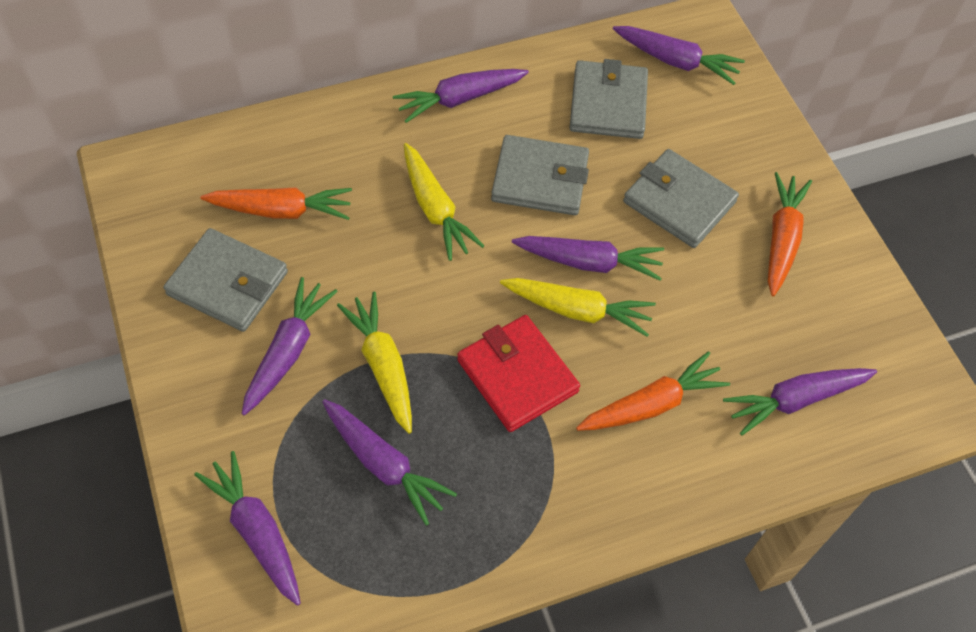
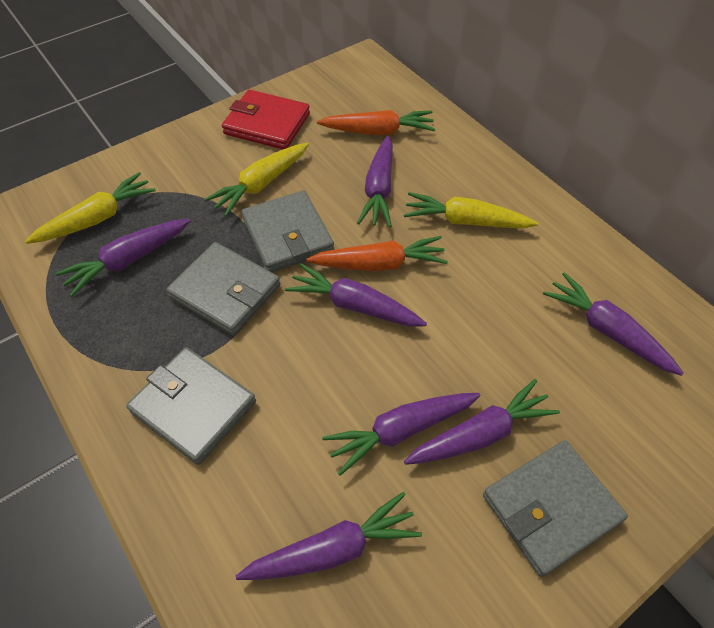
orange carrot: [200,187,352,220] [576,351,730,431] [768,172,812,296] = 3 -> [307,236,448,271] [317,110,435,135] = 2

